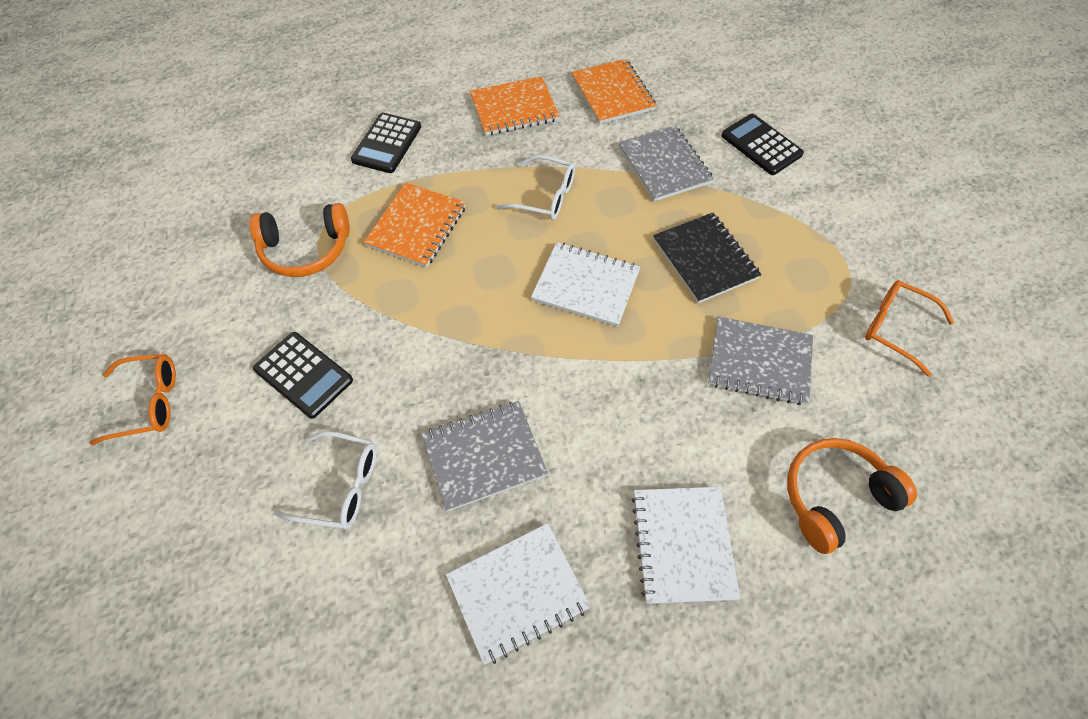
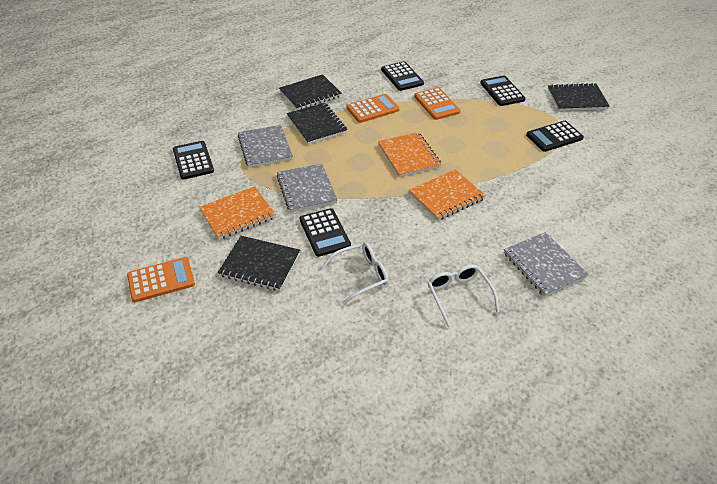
black calculator: [253,332,353,419] [351,113,421,173] [721,114,804,175] = 3 -> [173,141,214,180] [300,208,351,257] [381,61,424,91] [480,75,526,106] [526,121,584,152] = 5
black notebook: [653,213,762,303] = 1 -> [218,236,300,291] [279,74,342,110] [287,103,347,144] [548,83,610,111] = 4
orange calculator: none = 0 -> [127,257,195,302] [347,94,400,123] [414,87,460,120] = 3
orange glasses: [89,354,176,445] [865,280,954,377] = 2 -> none = 0
orange headphones: [250,203,350,277] [787,438,917,554] = 2 -> none = 0
white notebook: [446,523,591,665] [531,242,641,327] [632,487,740,604] = 3 -> none = 0

